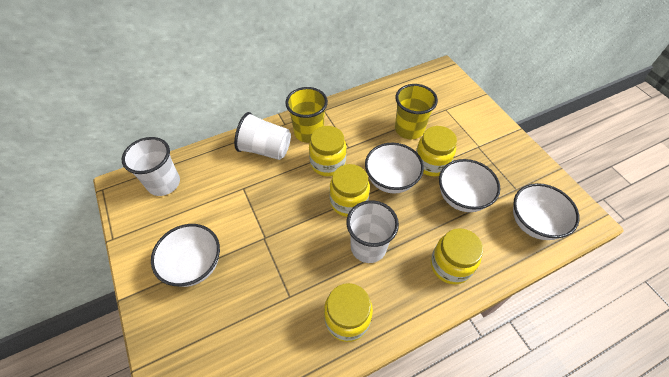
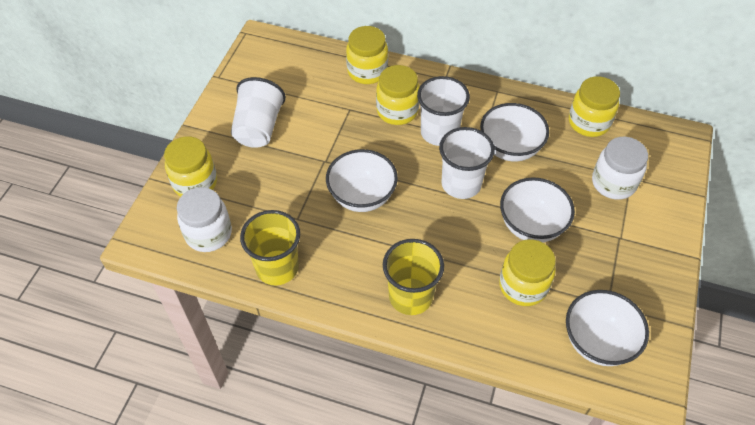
white jar: none = 0 -> [177,187,232,252] [592,137,648,200] = 2

